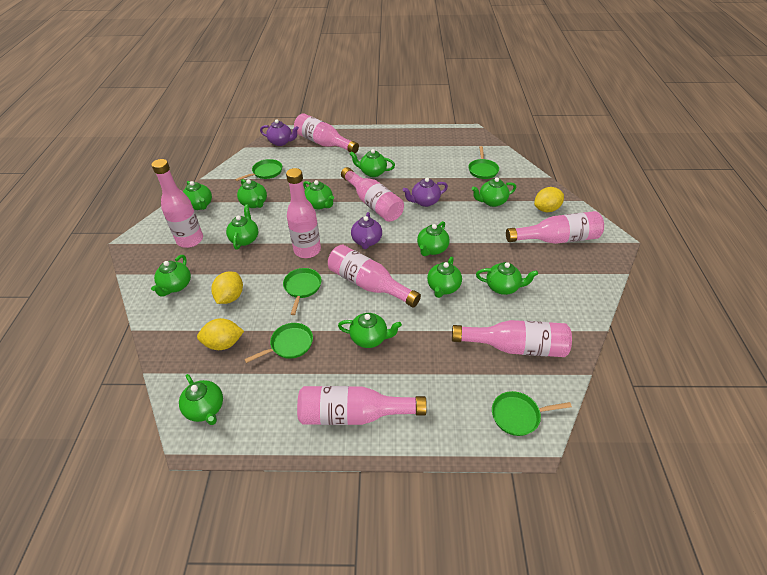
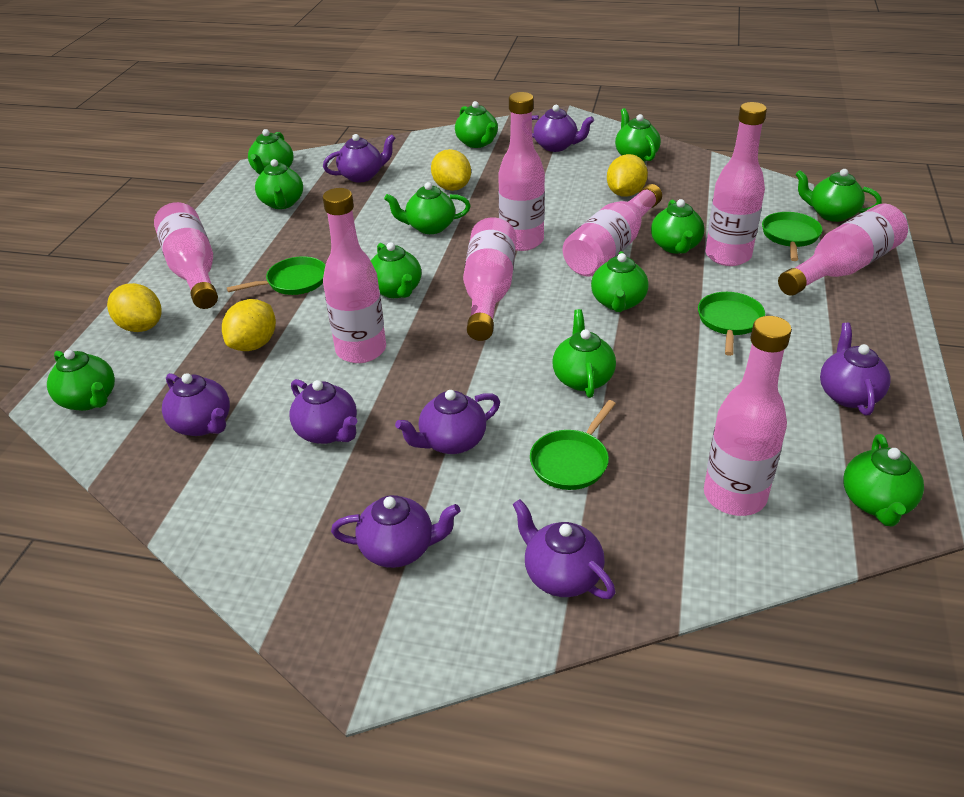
green pan: [235,159,282,181] [244,323,313,363] [283,268,321,315] [468,146,499,179] [492,391,572,436] = 5 -> [227,256,325,295] [530,400,616,490] [698,292,765,356] [762,212,823,261] = 4
purple teapot: [260,119,299,146] [351,212,382,249] [402,177,448,207] = 3 -> [162,373,230,436] [289,379,357,444] [323,134,396,183] [331,495,460,568] [395,390,500,454] [512,499,615,599] [532,105,594,152] [820,323,891,415] = 8
yellow lemon: [197,318,244,350] [211,272,243,304] [534,187,564,212] = 3 -> [107,283,162,332] [222,299,276,351] [431,149,471,191] [607,154,648,197] = 4

